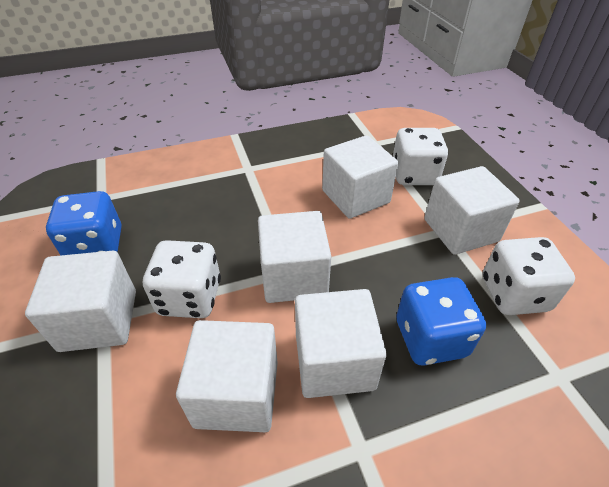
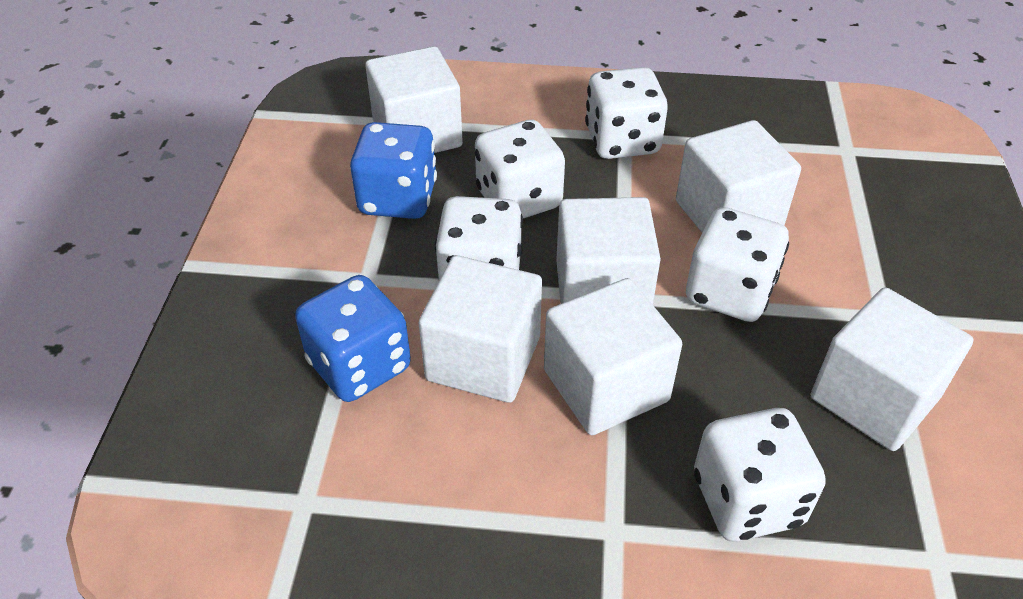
white dice: [143,240,221,318] [393,128,448,185] [482,237,575,315] = 3 -> [435,196,523,280] [475,120,565,218] [585,67,668,159] [686,207,789,322] [694,408,826,542] = 5

